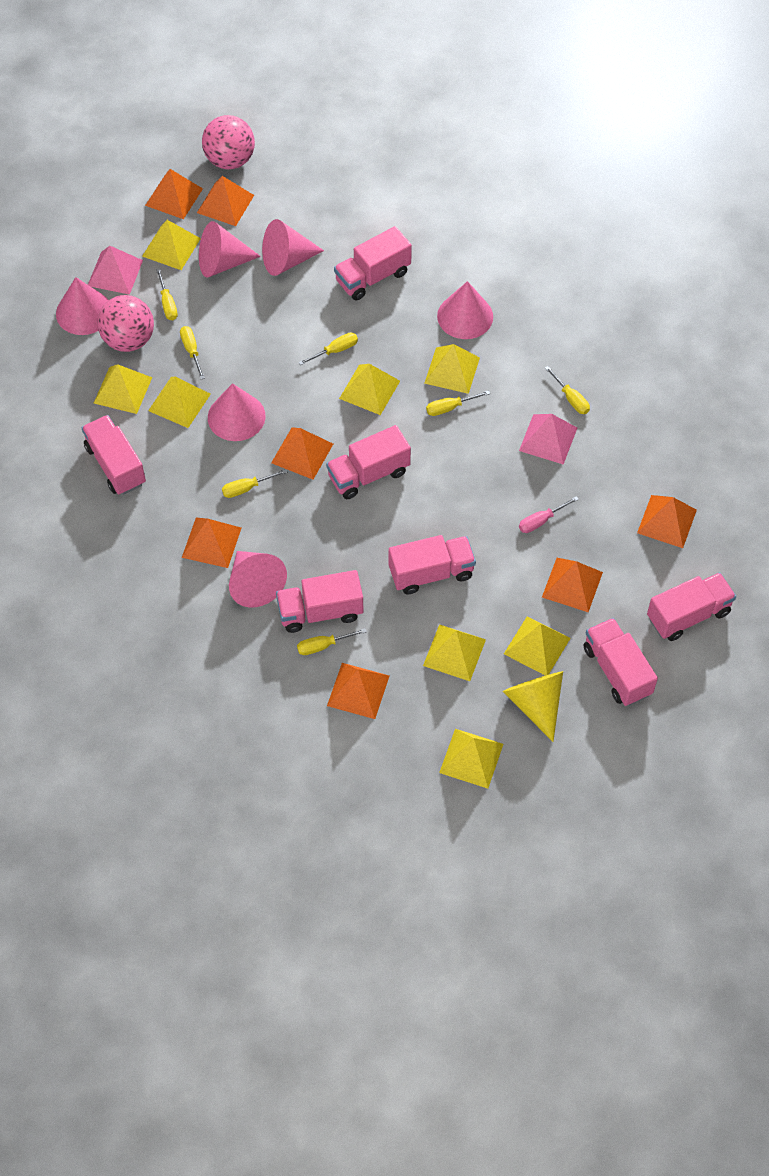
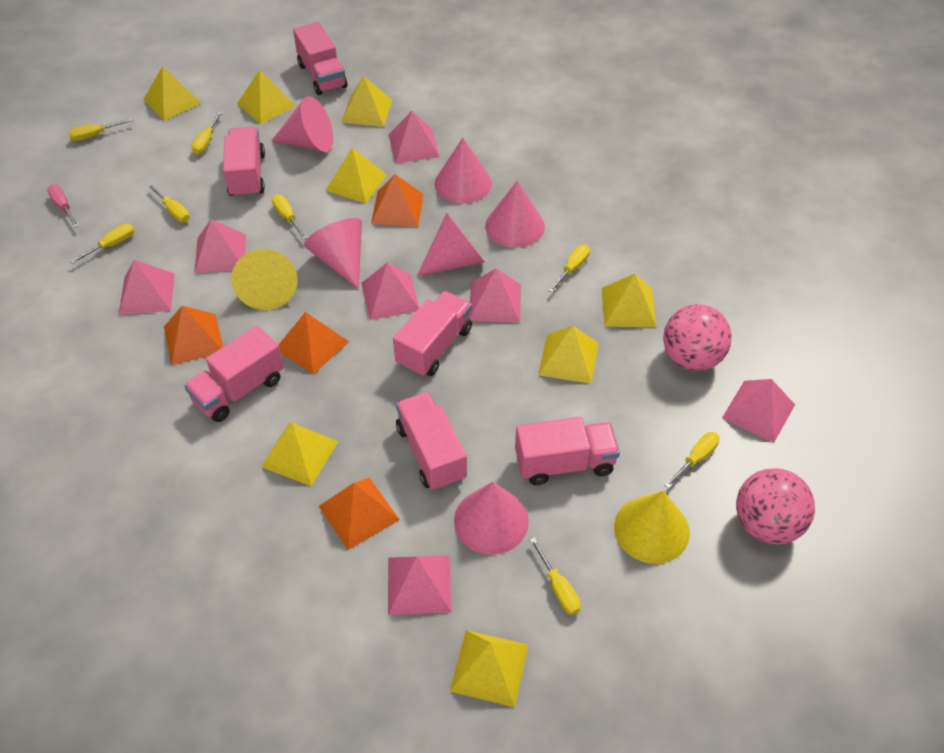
orange pyramid: [145,169,203,219] [182,517,241,568] [197,176,254,226] [271,427,333,480] [327,663,389,719] [542,558,603,612] [637,495,697,548] = 7 -> [164,306,223,365] [279,312,349,375] [319,478,400,550] [371,174,423,227] = 4
pink pyramid: [88,246,143,295] [519,414,577,465] = 2 -> [119,260,175,315] [195,219,246,273] [361,263,420,320] [388,555,452,615] [389,111,440,163] [470,268,521,323] [722,379,795,443] = 7
pink truck: [82,415,146,495] [276,570,363,633] [326,425,411,499] [334,226,412,300] [389,535,476,595] [584,618,658,706] [647,572,736,641] = 7 -> [184,326,284,422] [223,127,265,198] [293,22,347,95] [393,291,472,377] [396,392,467,491] [515,417,620,485] = 6
yellow cone: [503,671,563,742] = 1 -> [231,249,298,310] [614,491,690,564] = 2
yellow screwdriver: [156,268,178,320] [180,326,205,379] [222,469,287,498] [297,628,367,655] [299,333,358,365] [426,391,490,416] [545,366,590,414] = 7 -> [69,118,133,141] [70,224,134,264] [147,183,190,222] [191,111,223,154] [272,195,307,240] [530,537,581,615] [549,245,590,292] [664,432,720,489] = 8

